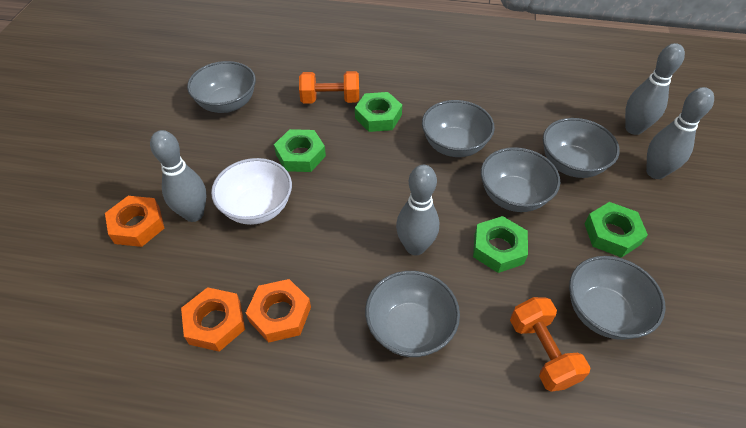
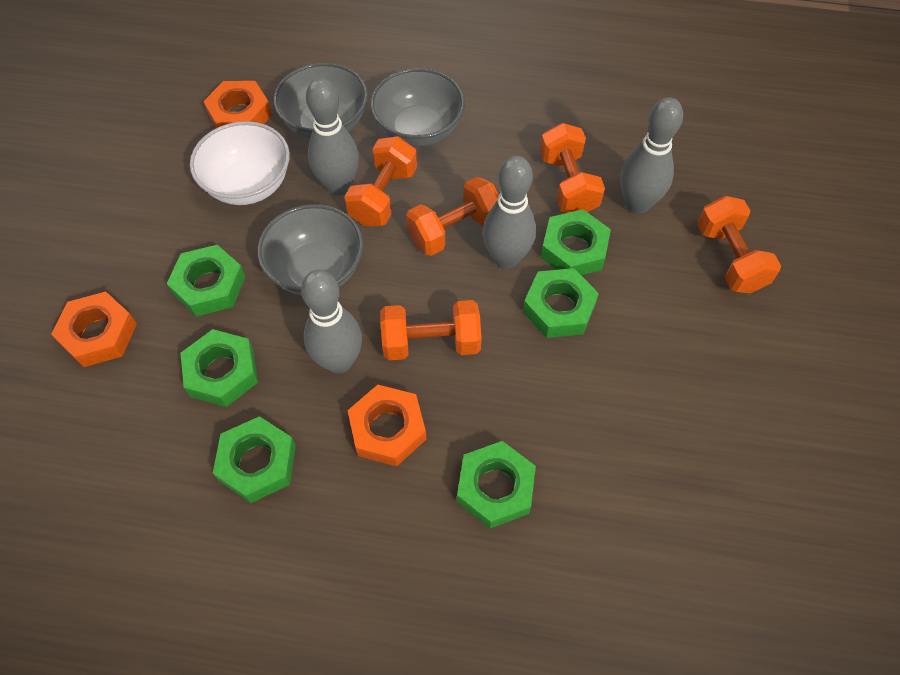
green nut: [274,129,326,172] [355,92,402,132] [473,216,528,273] [584,202,648,258] = 4 -> [167,245,245,317] [180,329,258,407] [213,416,296,503] [457,441,536,529] [523,268,599,338] [541,209,611,275] = 6
grey bowl: [187,61,256,113] [365,271,460,357] [422,100,495,157] [481,147,560,212] [543,118,620,178] [569,256,666,340] = 6 -> [257,204,364,296] [273,63,368,139] [370,68,465,147] = 3
orange dumbbell: [299,71,359,104] [510,297,591,392] = 2 -> [344,136,417,227] [380,300,482,360] [406,177,499,256] [540,123,605,213] [697,196,781,293] = 5

